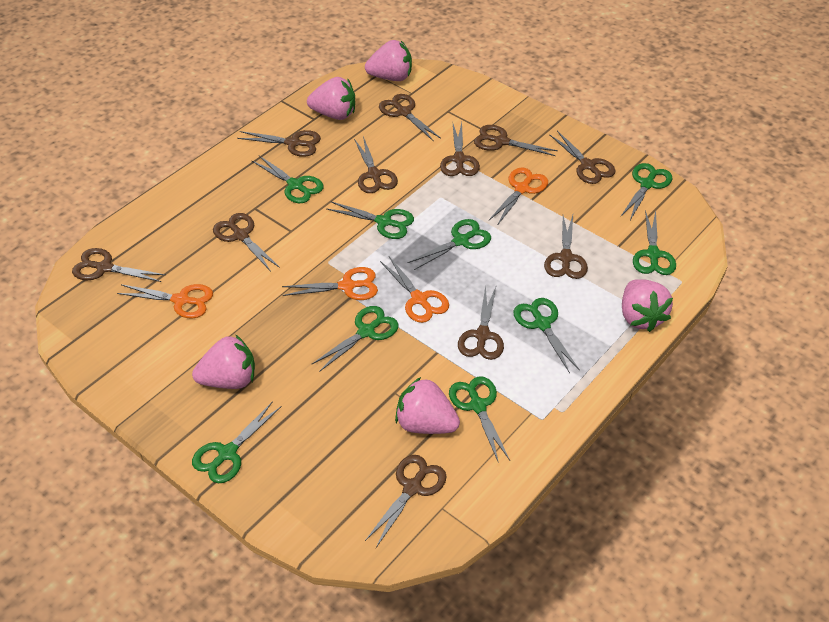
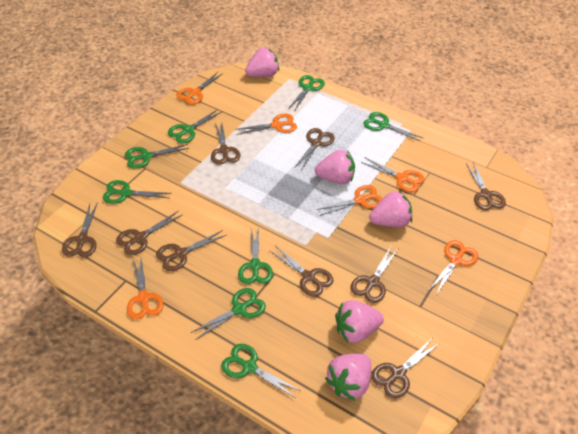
brown scissors: [72,248,166,282] [213,213,280,272] [237,130,321,157] [354,136,398,193] [365,455,446,548] [379,94,441,141] [440,122,480,176] [458,285,504,360] [474,125,558,156] [544,215,588,279] [549,131,616,184] = 11 -> [62,202,98,257] [116,211,182,255] [156,230,226,271] [211,123,241,165] [269,245,333,297] [295,128,335,171] [350,247,398,303] [371,339,440,398] [466,162,506,210] = 9
green scissors: [192,401,281,483] [251,156,324,203] [312,306,398,372] [327,201,414,239] [408,219,491,270] [449,376,510,463] [514,298,580,373] [620,163,672,220] [633,210,676,275] = 9 -> [103,180,172,204] [125,144,190,169] [168,109,222,143] [191,288,266,340] [221,344,301,398] [238,227,273,284] [288,75,325,110] [363,112,423,141] = 8
orange scissors: [117,284,213,319] [282,267,378,300] [380,256,449,323] [489,168,548,224] = 4 -> [127,258,163,320] [177,72,223,105] [235,114,297,135] [316,185,383,216] [361,158,425,193] [428,240,478,295] = 6

